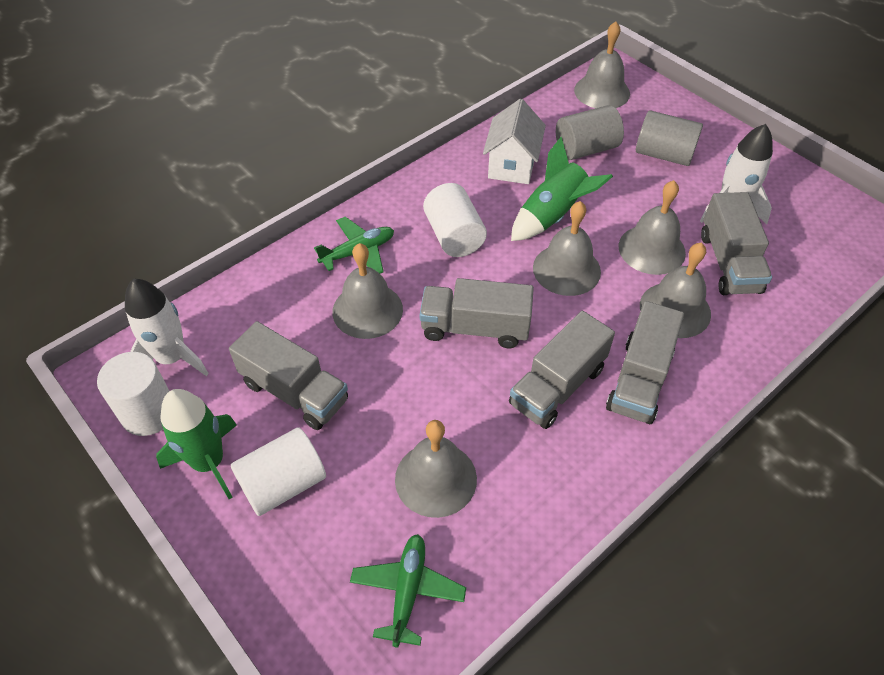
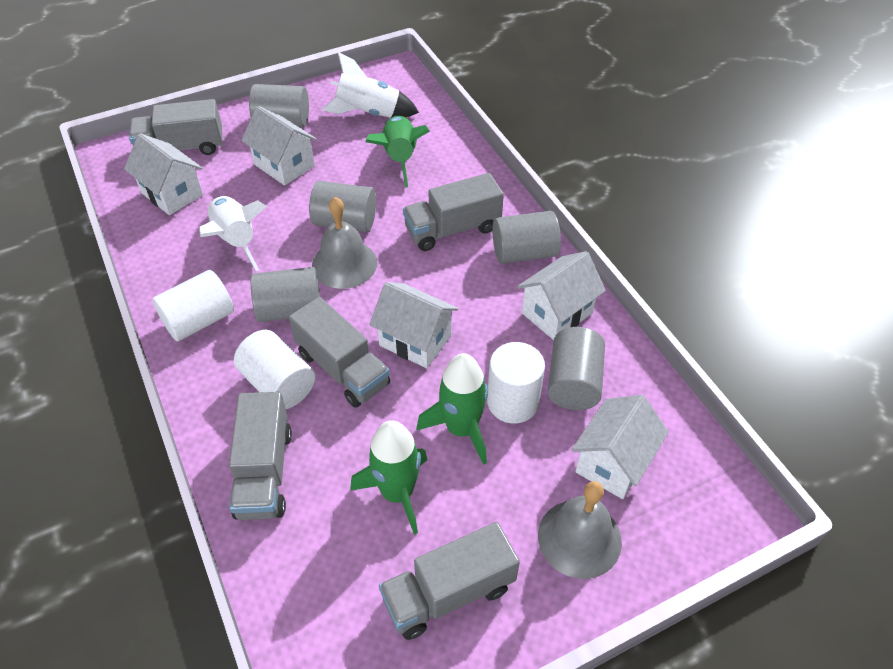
green plane: [314,217,394,274] [350,534,466,647] = 2 -> none = 0
green rocket: [156,389,237,499] [511,137,613,241] = 2 -> [350,420,427,534] [365,116,430,188] [417,353,488,465] = 3
grey bell: [332,243,403,339] [395,420,477,518] [533,201,601,296] [574,21,630,108] [619,180,686,275] [640,243,711,338] = 6 -> [312,197,377,289] [538,481,622,579] = 2
grey cylinder: [556,105,624,160] [636,110,703,166] = 2 -> [249,84,309,127] [251,267,320,322] [309,181,376,232] [492,211,561,264] [548,327,605,410] = 5
white house: [483,99,546,184] = 1 -> [124,133,203,215] [242,106,317,186] [369,282,458,368] [517,251,606,340] [572,395,669,499] = 5

